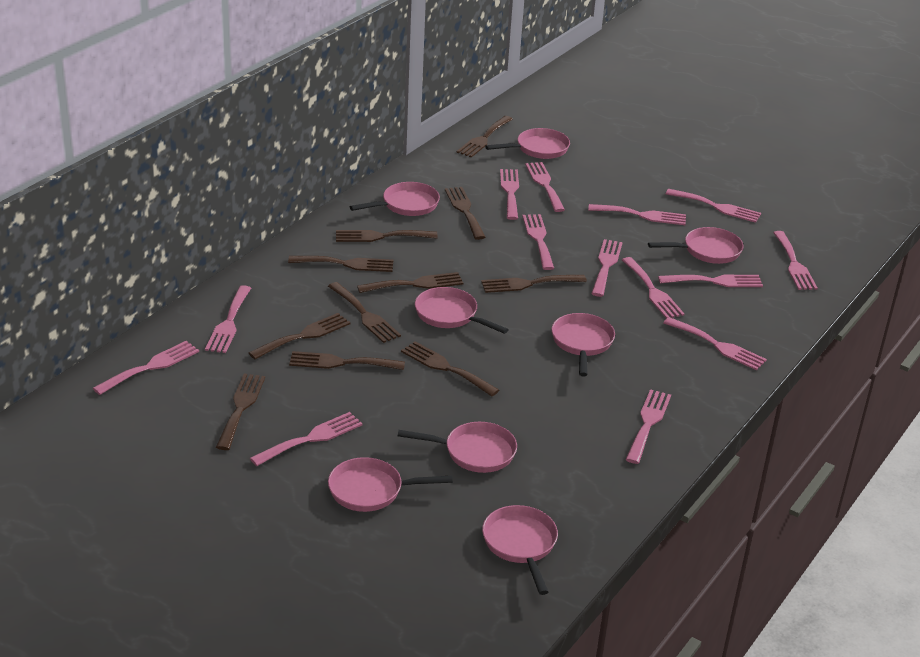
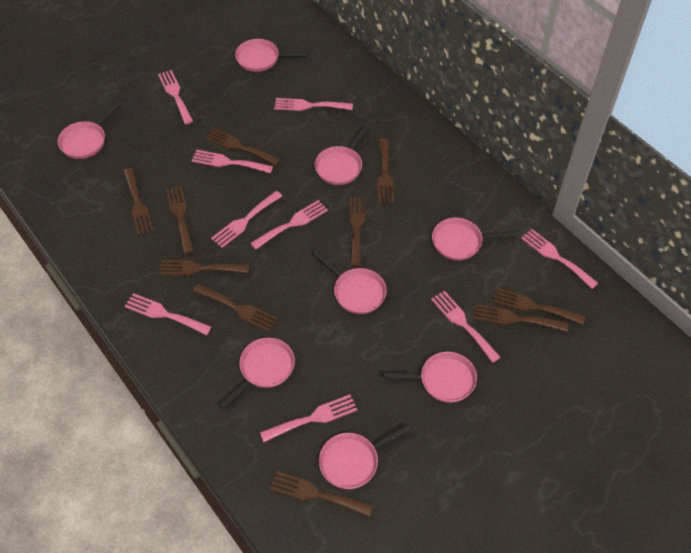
brown fork: [216,373,265,450] [249,313,350,359] [288,256,393,272] [289,351,405,370] [328,282,401,343] [336,230,438,242] [357,272,463,293] [401,341,499,397] [445,187,486,240] [456,116,513,157] [481,275,587,293] = 11 -> [124,168,154,235] [159,260,249,276] [166,186,194,254] [193,284,278,332] [205,128,280,165] [270,471,373,517] [349,197,365,267] [377,138,394,204] [474,304,568,332] [492,288,585,325] = 10
pink fork: [93,341,199,395] [205,285,251,353] [250,412,363,466] [500,169,519,220] [522,214,554,270] [525,162,565,212] [588,204,686,225] [591,239,623,297] [622,257,684,319] [625,389,671,464] [658,275,763,287] [664,317,767,370] [666,189,761,223] [773,231,818,290] = 14 -> [125,293,211,335] [158,70,193,124] [192,150,273,173] [211,191,282,248] [250,200,328,250] [260,394,357,442] [274,98,353,111] [431,291,501,363] [521,229,598,289] = 9

